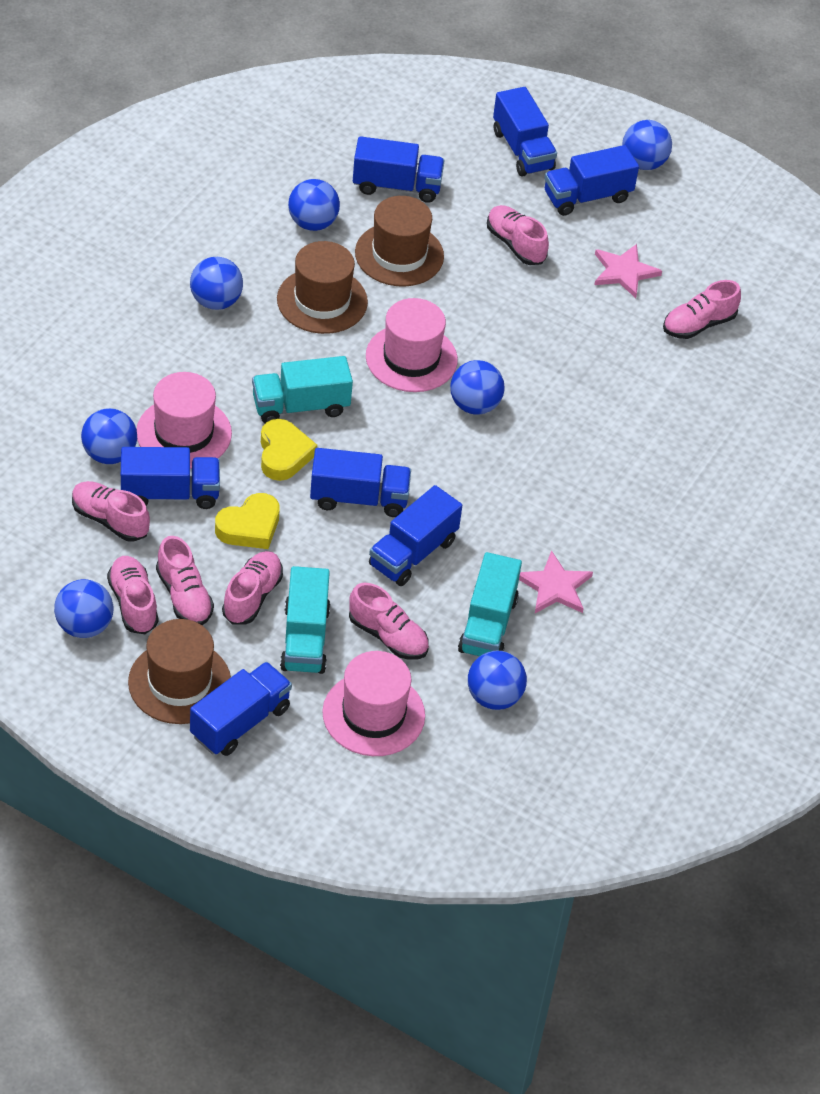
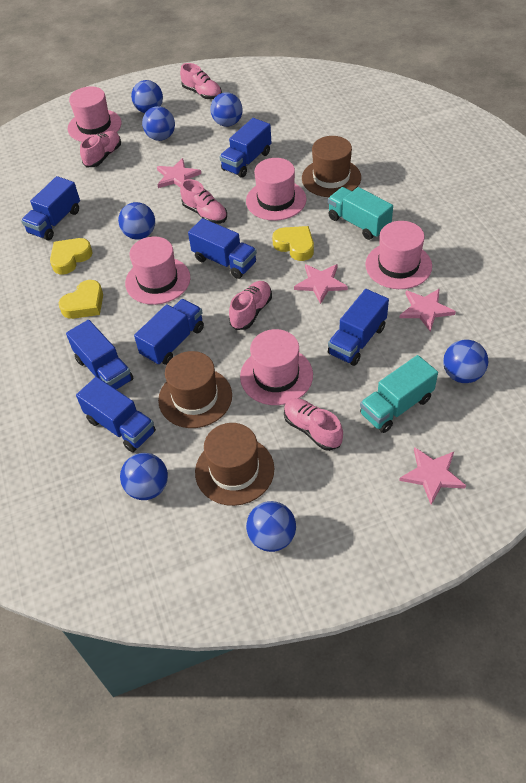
pink hat: [137,372,232,469] [322,651,425,756] [366,298,458,392] = 3 -> [68,86,122,142] [125,237,190,305] [240,329,313,405] [246,158,307,221] [365,221,432,289] = 5
pink shoe: [72,481,150,542] [107,556,158,634] [156,536,214,625] [222,551,283,625] [349,583,429,660] [487,205,549,265] [663,280,741,339] = 7 -> [80,131,121,167] [180,63,222,99] [180,179,227,224] [229,281,272,330] [284,398,343,451] = 5
pink star: [519,550,593,613] [594,244,662,298] = 2 -> [157,158,201,188] [294,264,348,304] [399,288,456,332] [399,447,466,505] = 4
turquoise truck: [252,356,353,423] [280,566,330,674] [458,552,522,656] = 3 -> [328,187,393,240] [360,355,438,433] = 2
yellow heart: [215,493,280,549] [261,419,317,481] = 2 -> [50,238,93,275] [58,280,103,319] [272,226,314,261] = 3

